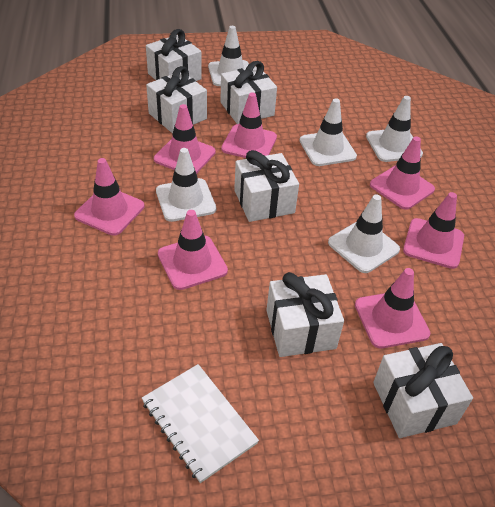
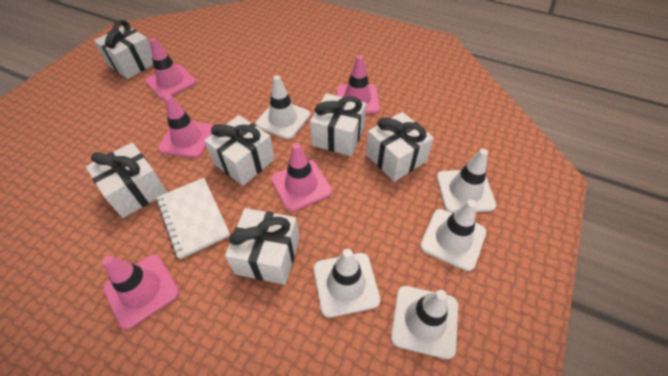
pink traffic cone: [74,158,144,236] [154,104,216,174] [158,210,228,290] [221,93,277,158] [355,268,430,348] [370,136,435,210] [403,192,464,269] = 7 -> [102,255,179,330] [145,38,196,99] [158,95,214,158] [271,143,332,212] [336,55,380,114] = 5

